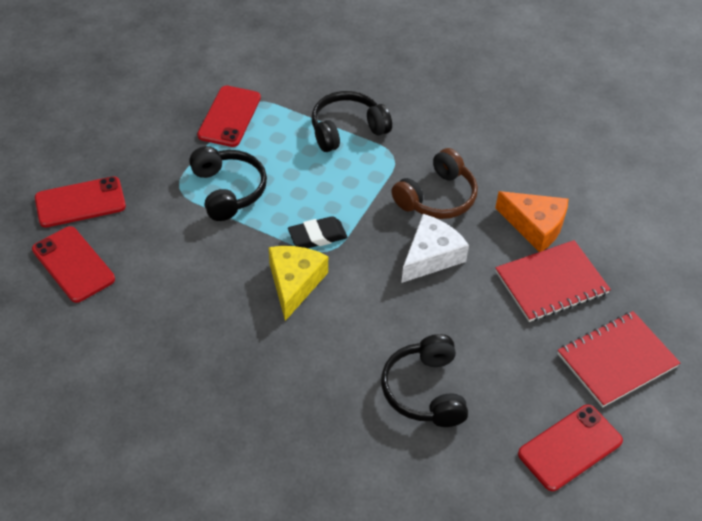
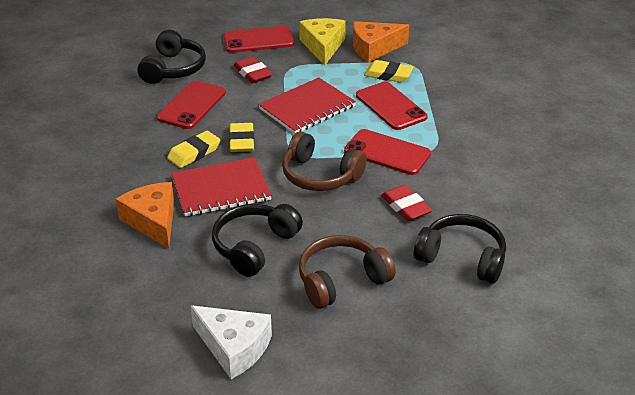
black eraser: [288,216,348,248] = 1 -> none = 0
brown headphones: [391,148,478,219] = 1 -> [282,131,367,191] [299,235,396,309] = 2
orange cheese: [495,191,568,252] = 1 -> [116,182,174,249] [353,21,409,63] = 2
red eraser: none = 0 -> [234,57,272,83] [381,185,432,221] = 2
yellow eraser: none = 0 -> [167,131,221,168] [229,123,254,152] [364,60,413,82] = 3

